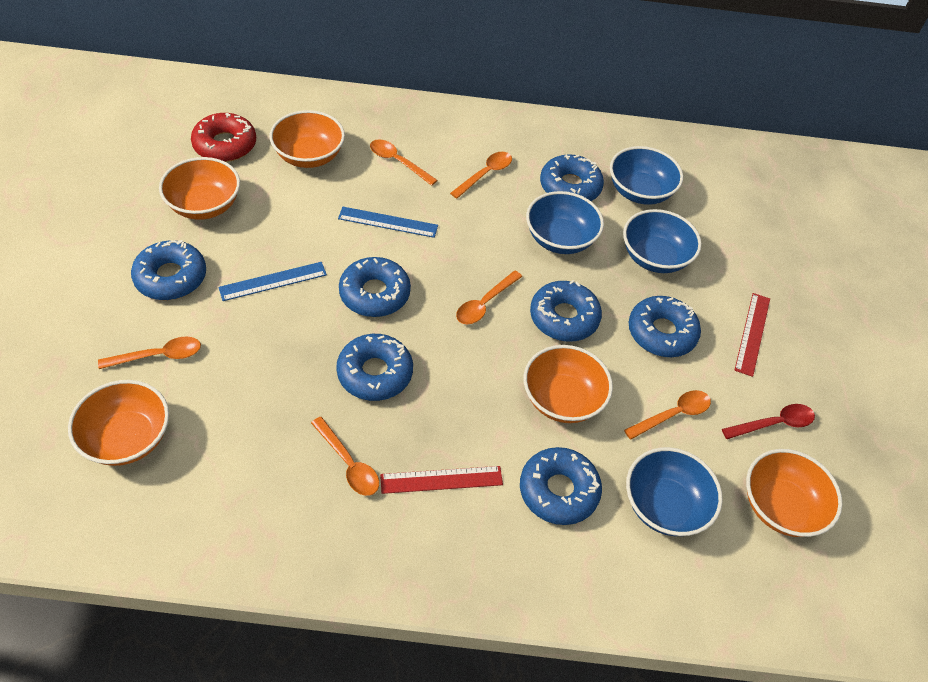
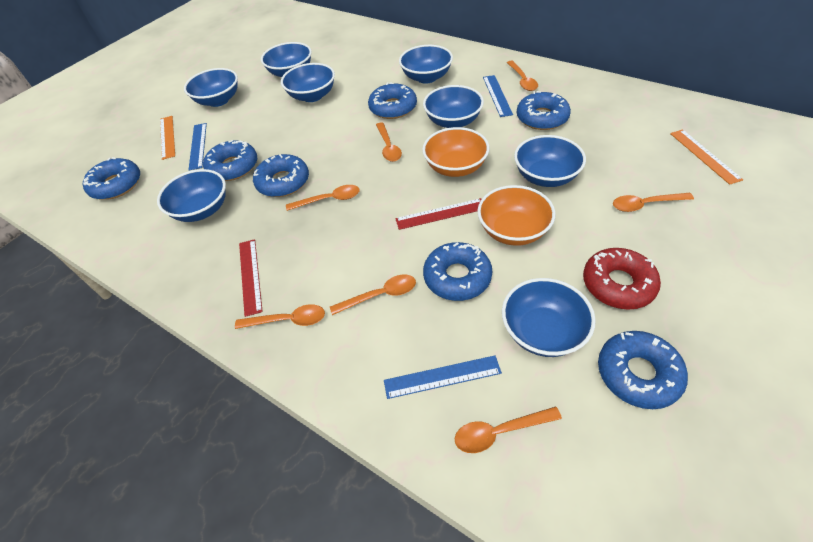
blue bowl: [526,191,604,254] [610,146,683,205] [623,209,702,273] [626,447,723,536] = 4 -> [157,169,226,222] [184,68,238,107] [261,42,312,77] [281,63,335,102] [399,45,453,84] [423,85,484,128] [502,278,596,357] [514,135,586,187] = 8
blue ruler: [218,262,327,301] [338,207,438,238] = 2 -> [189,123,207,170] [384,355,502,399] [483,75,513,117] = 3
orange bowl: [68,380,169,466] [159,157,240,220] [270,110,345,168] [523,345,613,423] [746,449,843,537] = 5 -> [422,127,489,177] [477,185,555,246] = 2
orange ruler: none = 0 -> [160,116,175,160] [670,129,743,185] = 2
orange spoon: [98,337,201,369] [311,417,379,496] [370,139,438,186] [450,152,512,199] [456,271,522,325] [624,390,711,440] = 6 -> [235,304,325,329] [286,185,360,211] [330,274,416,315] [376,122,402,162] [455,406,562,453] [507,61,538,91] [613,193,694,212] = 7
red spoon: [722,404,815,439] = 1 -> none = 0

